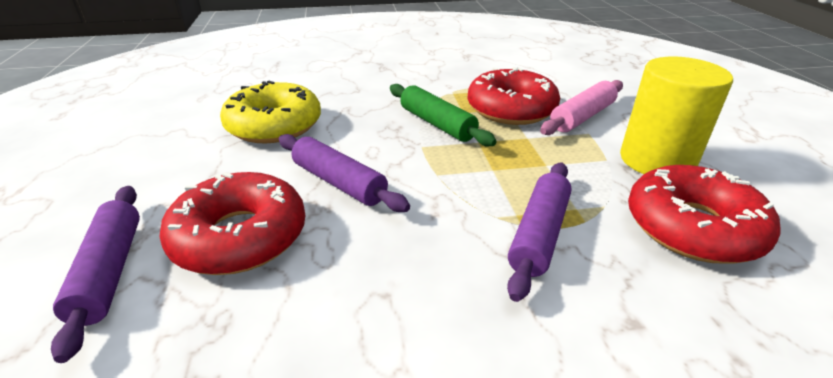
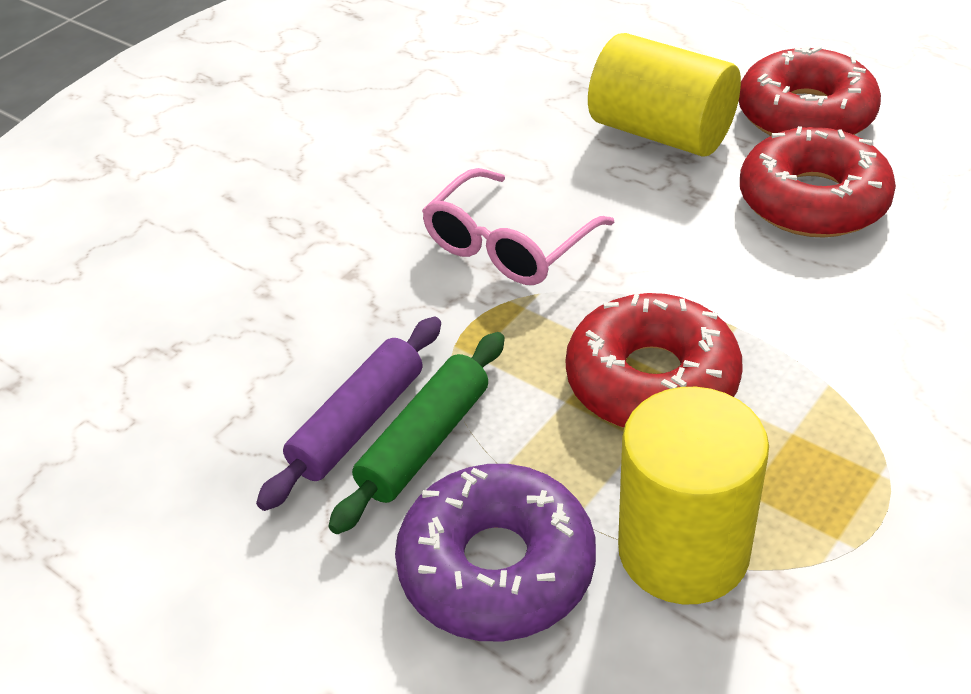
pink glasses: none = 0 -> [422,168,615,285] = 1
pink rolling pin: [540,80,623,135] = 1 -> none = 0
purple donut: none = 0 -> [395,464,596,642] = 1
purple rolling pin: [51,186,140,363] [279,134,410,212] [507,163,572,302] = 3 -> [256,316,441,511] = 1
yellow cylinder: [620,57,733,174] = 1 -> [588,33,741,157] [618,387,769,604] = 2
yellow donut: [220,81,321,143] = 1 -> none = 0

